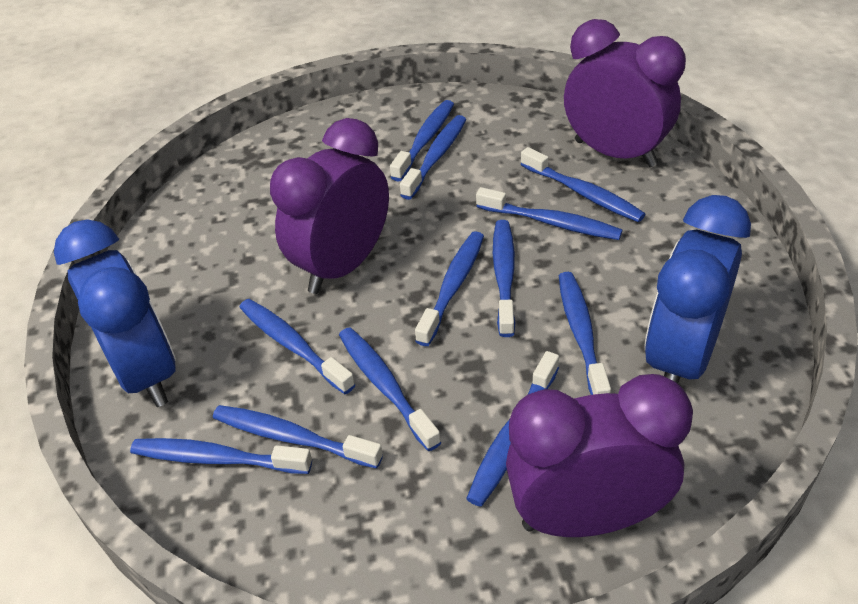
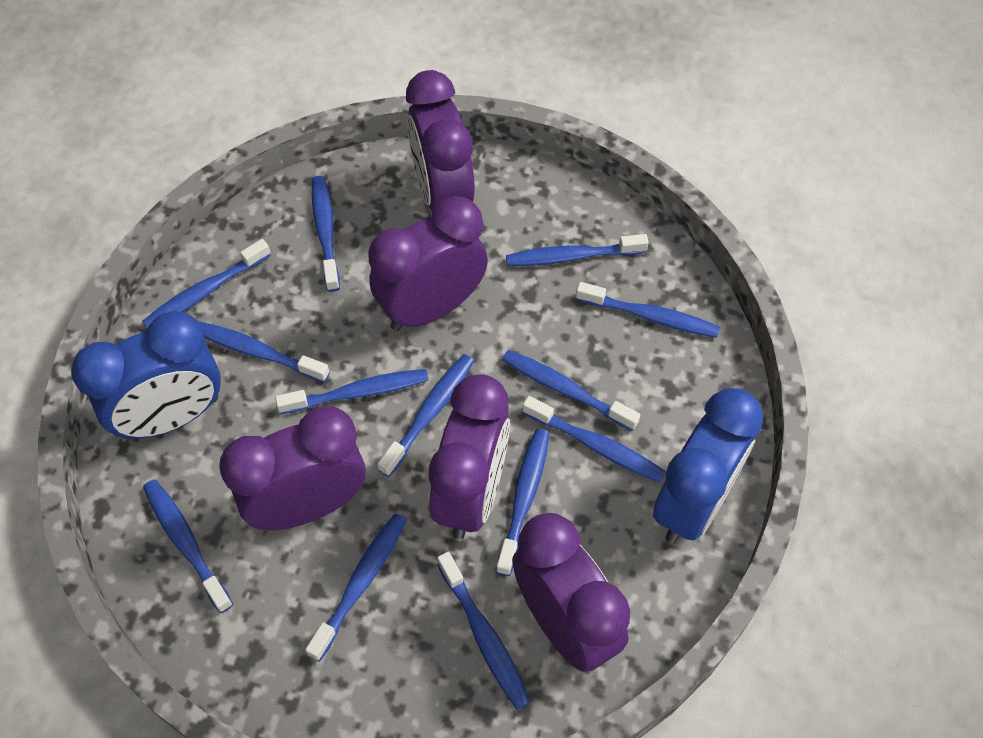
blue toothbrush: [130,438,312,474] [213,405,383,469] [239,299,356,394] [339,327,441,451] [390,100,454,181] [400,115,466,200] [415,231,484,346] [466,351,559,507] [476,187,623,240] [493,220,516,337] [521,147,646,222] [559,272,611,395] = 12 -> [142,239,271,329] [143,479,233,613] [198,321,330,382] [275,369,429,414] [305,514,407,661] [312,176,340,292] [378,354,474,477] [437,552,530,710] [496,429,549,576] [502,350,640,431] [506,234,649,266] [522,396,666,483] [576,282,720,338] = 13
purple clock: [270,118,389,294] [506,374,693,537] [564,19,686,167] = 3 -> [219,406,366,530] [368,196,488,331] [406,70,475,211] [429,374,510,539] [512,513,630,672] = 5

